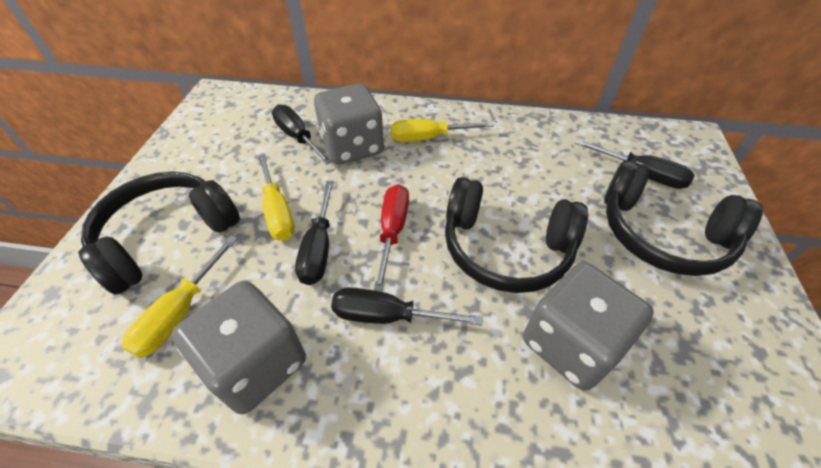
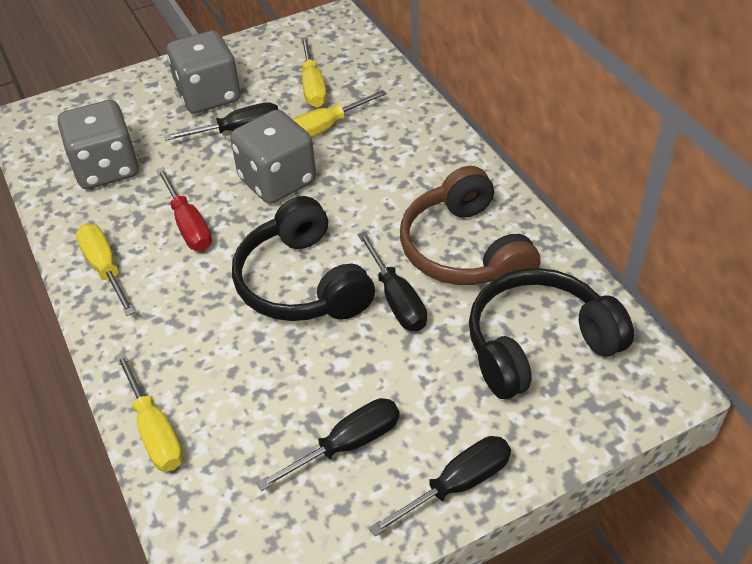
black headphones: [78,172,240,295] [445,177,588,293] [604,160,763,276] = 3 -> [232,196,375,321] [469,268,634,399] = 2
brown headphones: none = 0 -> [400,166,540,285] = 1
yellow screwdriver: [122,236,238,358] [258,155,295,241] [391,119,494,142] = 3 -> [76,224,135,316] [115,352,183,472] [293,90,387,138] [301,37,327,107] = 4

